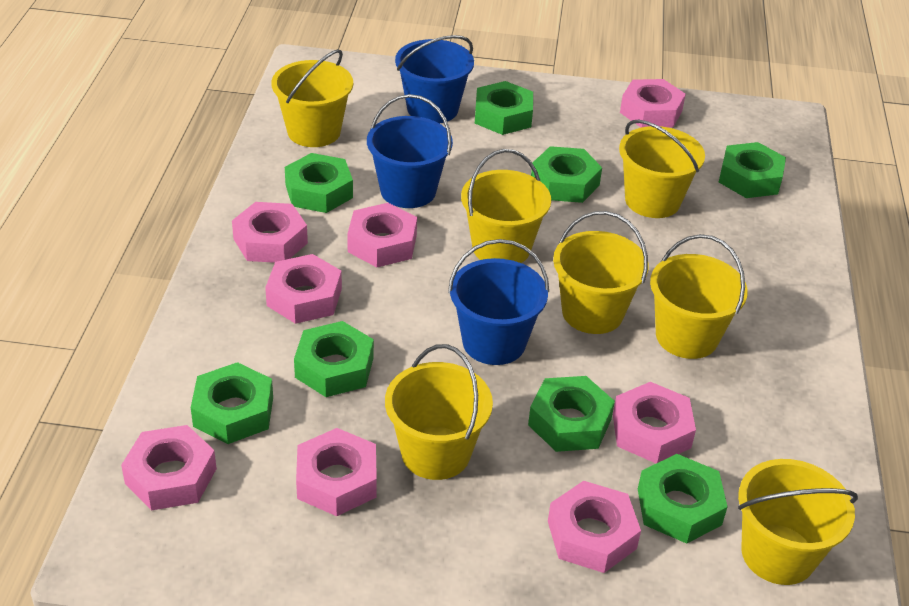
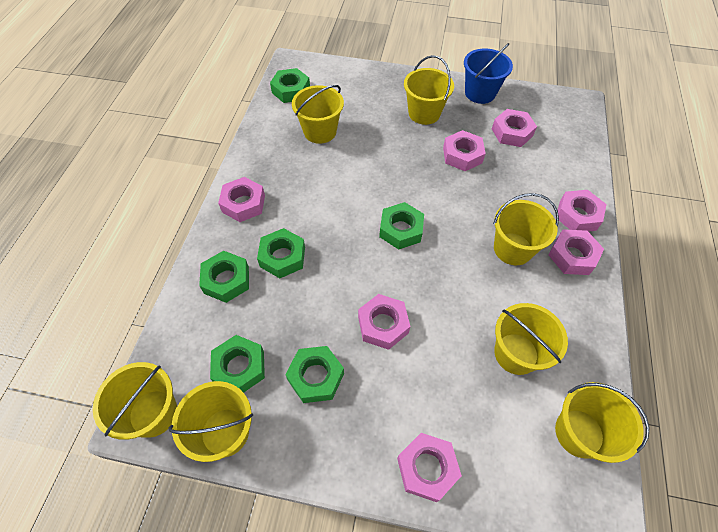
blue bucket: [367,94,453,208] [395,35,474,123] [448,239,549,365] = 3 -> [464,43,513,104] = 1
green nut: [191,362,273,444] [285,153,353,213] [294,321,374,397] [475,81,533,135] [528,376,615,452] [531,146,602,203] [638,454,728,544] [719,142,786,198] = 8 -> [199,251,249,303] [210,335,265,393] [257,228,305,278] [270,68,310,103] [285,346,344,403] [379,202,424,249] = 6
pink nut: [121,425,217,511] [232,202,308,263] [265,254,342,324] [296,428,377,516] [347,203,417,267] [548,481,641,573] [613,382,696,463] [620,79,686,128] = 8 -> [218,177,265,222] [358,294,410,350] [397,433,462,502] [443,130,486,171] [492,109,537,147] [548,229,604,275] [558,190,607,232] = 7

